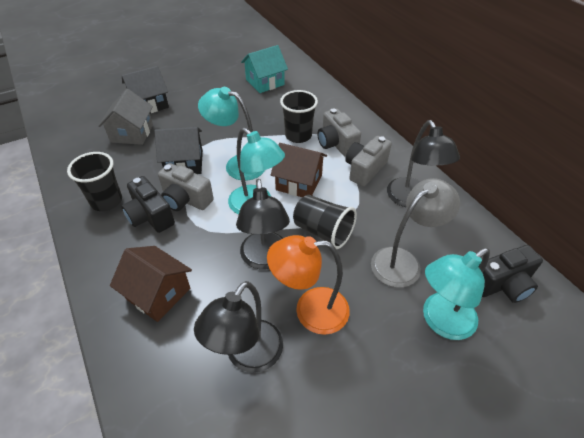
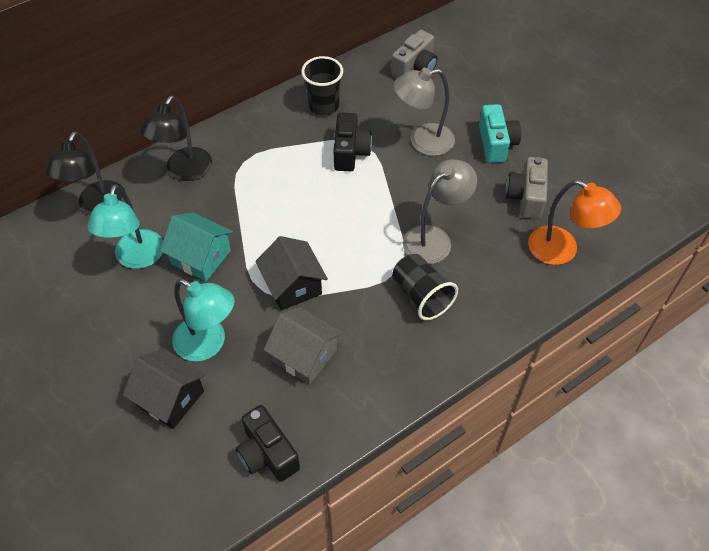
black cup: [67,152,122,211] [280,90,318,143] [293,195,357,249] = 3 -> [301,56,343,116] [392,254,458,320] = 2
black lamp: [194,281,283,373] [236,179,290,269] [387,120,460,207] = 3 -> [45,131,126,215] [140,96,212,181] = 2
brown house: [110,246,192,322] [271,143,327,197] = 2 -> none = 0
grey camera: [158,163,214,211] [318,108,361,157] [345,136,392,187] = 3 -> [391,30,438,78] [506,157,548,219] = 2
grey lamp: [371,178,460,288] = 1 -> [393,68,455,156] [403,159,477,264] = 2
turquoise camera: none = 0 -> [479,104,521,163] = 1
turquoise lamp: [198,87,265,181] [228,128,285,215] [423,248,490,340] = 3 -> [87,184,163,269] [172,279,235,362] = 2

